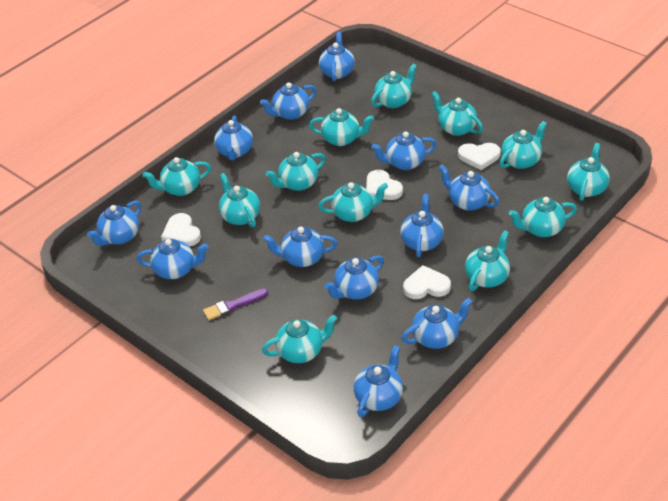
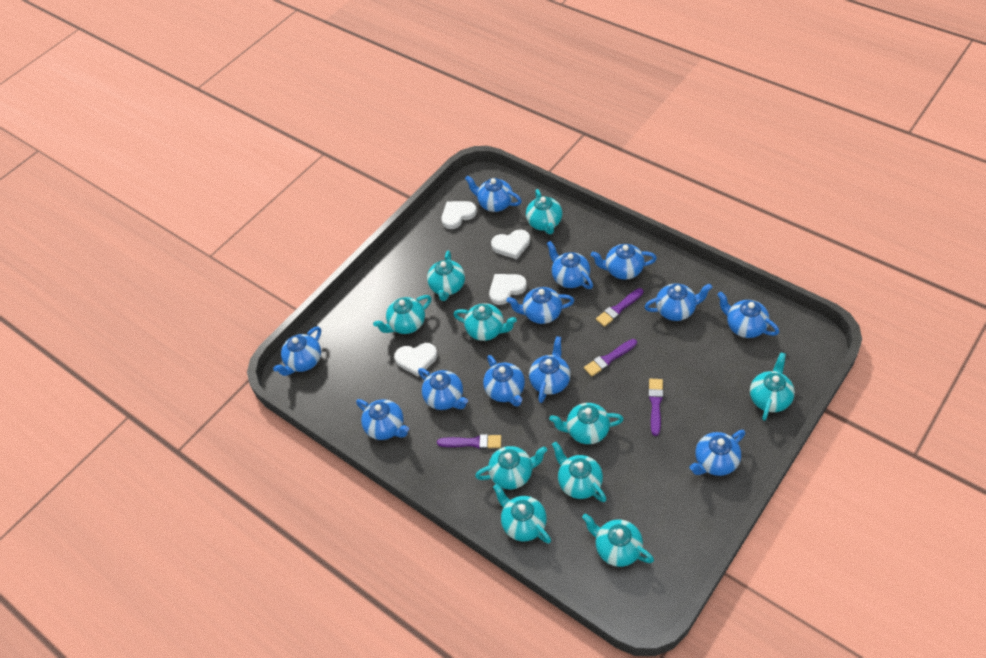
purple brush: [203,288,268,320] = 1 -> [437,434,501,449] [584,339,637,377] [596,288,643,327] [648,379,663,436] = 4
turquoise teapot: [143,157,211,196] [219,173,260,227] [262,315,337,363] [266,152,326,191] [309,108,374,146] [318,182,388,222] [371,64,417,108] [431,91,483,136] [465,230,510,291] [500,121,547,169] [509,197,577,237] [567,143,610,201] = 12 -> [373,295,432,334] [427,251,465,301] [453,303,517,341] [475,446,547,489] [493,484,551,544] [526,189,562,235] [549,403,624,444] [552,442,607,502] [582,514,654,567] [750,352,795,421] = 10

